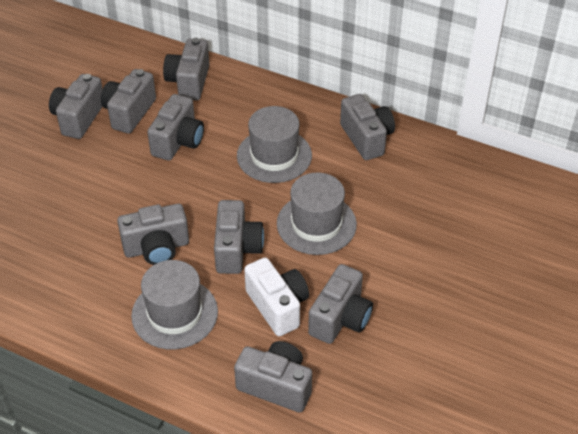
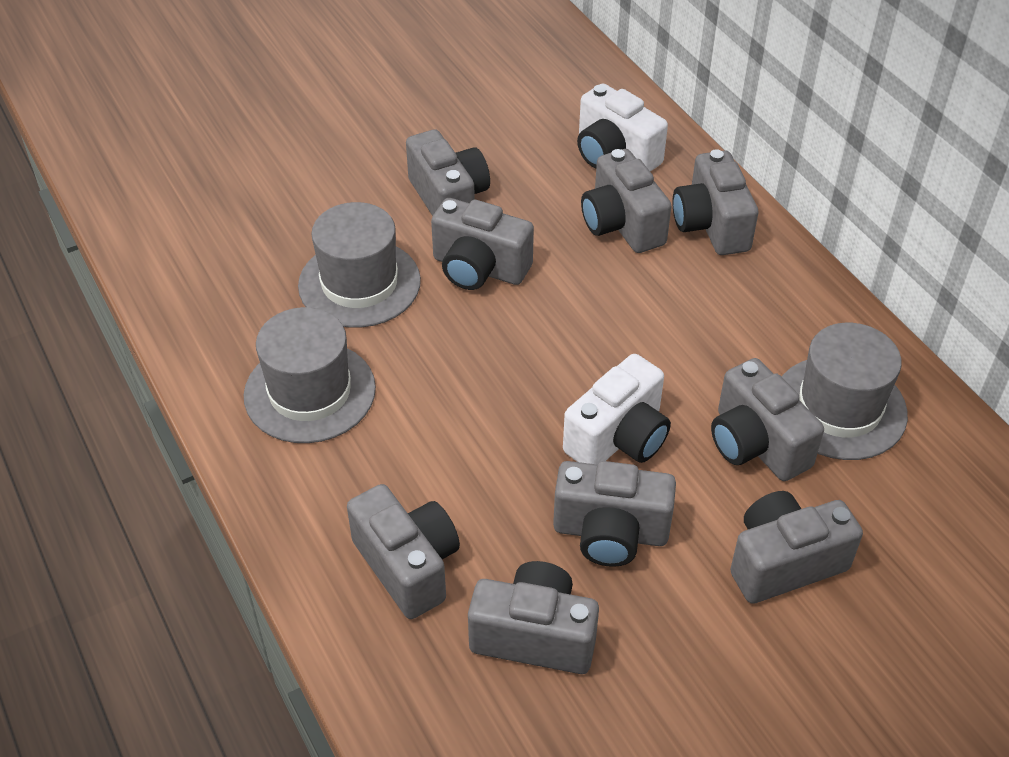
white camera: [244,257,309,336] = 1 -> [563,354,671,465] [577,84,668,172] = 2

